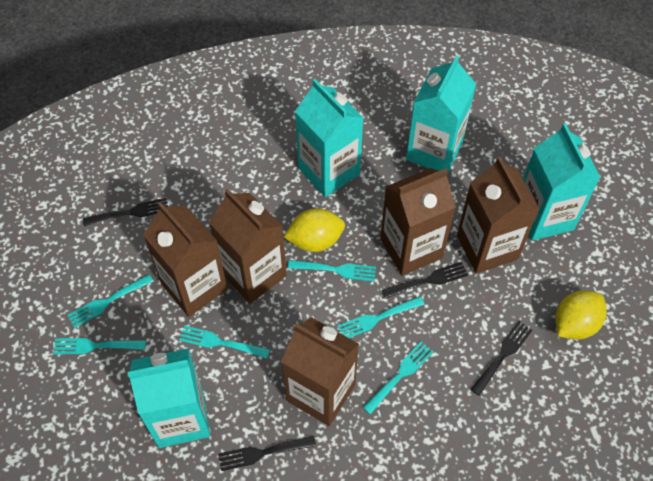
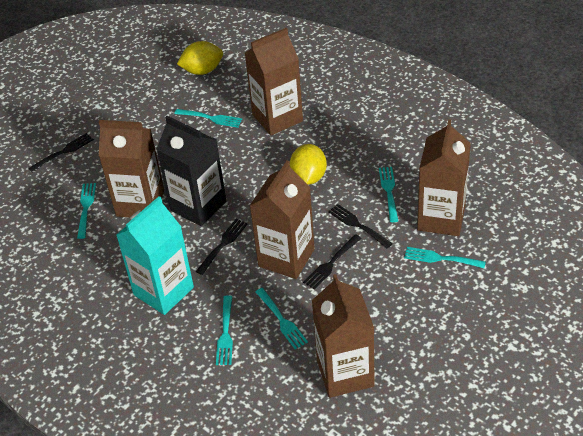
black carton: none = 0 -> [156,116,226,226] = 1
turquoise carton: [128,349,210,448] [295,79,364,197] [406,55,476,174] [523,123,601,241] = 4 -> [116,196,194,315] = 1

